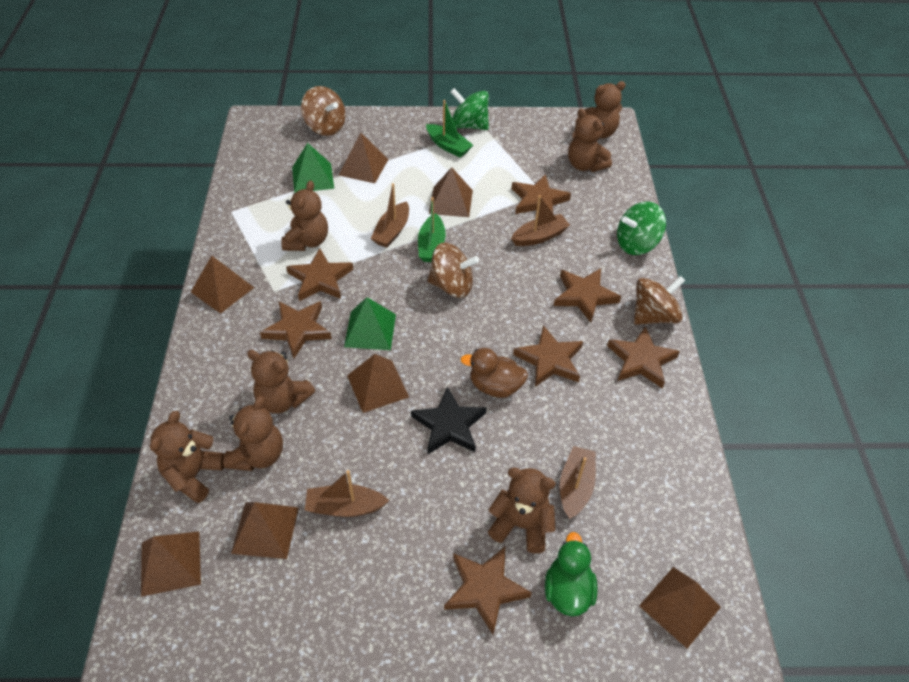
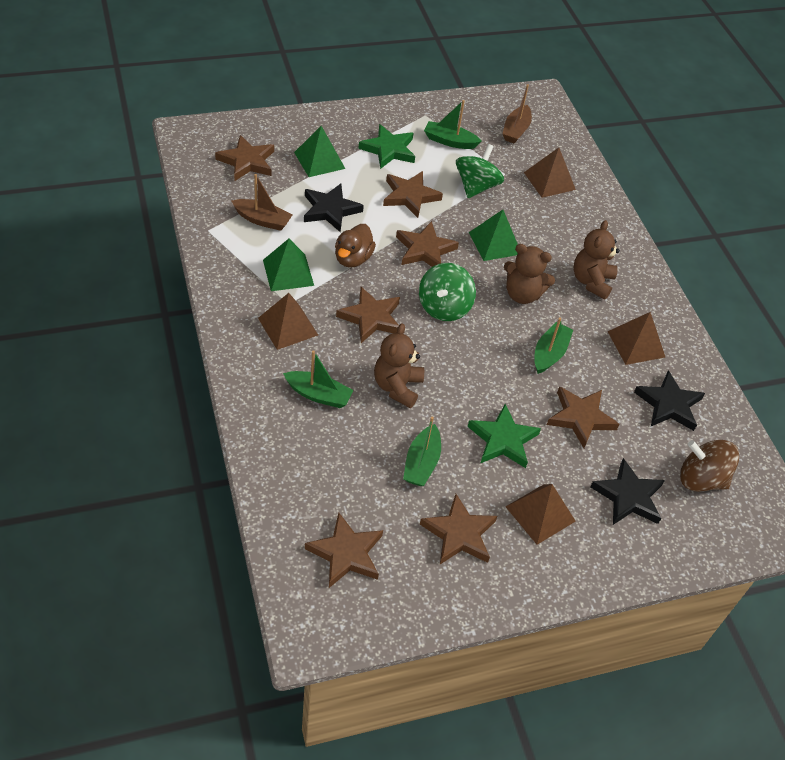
black star: [411,387,487,455] = 1 -> [304,183,364,232] [590,458,665,525] [634,370,705,431] = 3
brown boat: [305,470,389,517] [371,183,409,248] [511,195,570,246] [560,446,596,519] = 4 -> [232,174,292,231] [503,84,532,144] = 2
brown pyramid: [141,532,201,597] [191,256,254,314] [231,502,299,559] [339,132,389,183] [347,354,409,413] [429,167,473,217] [639,567,721,649] = 7 -> [258,293,318,350] [505,484,576,545] [524,148,576,198] [607,312,665,365] = 4
brown spinning top: [301,86,345,136] [428,243,479,298] [634,276,686,325] = 3 -> [680,440,739,492] = 1
brown teddy bear: [150,411,225,503] [223,396,283,471] [247,350,315,414] [281,180,328,251] [488,468,556,554] [568,109,612,172] [576,81,626,138] = 7 -> [374,324,424,408] [504,244,555,304] [573,220,620,300] = 3
green boat: [418,197,446,262] [426,100,473,157] = 2 -> [283,350,354,408] [403,417,441,486] [424,100,482,149] [534,317,573,374] = 4
green duck: [545,532,598,616] = 1 -> none = 0
green pyramid: [292,143,334,193] [344,297,396,350] = 2 -> [263,239,314,291] [294,126,345,177] [469,210,518,261] = 3
green star: none = 0 -> [358,124,415,169] [468,404,541,468] = 2

